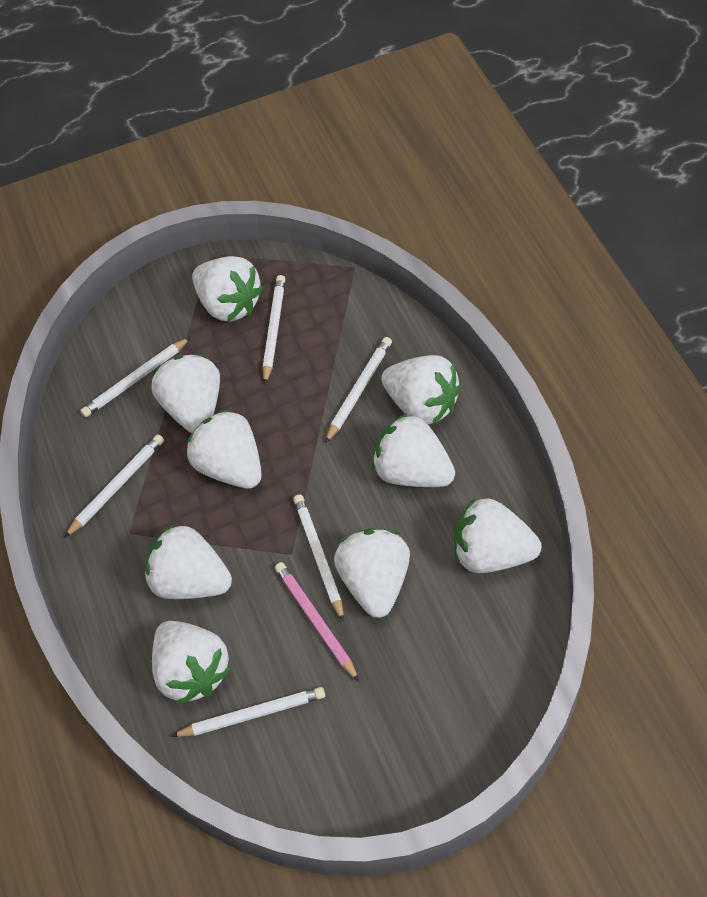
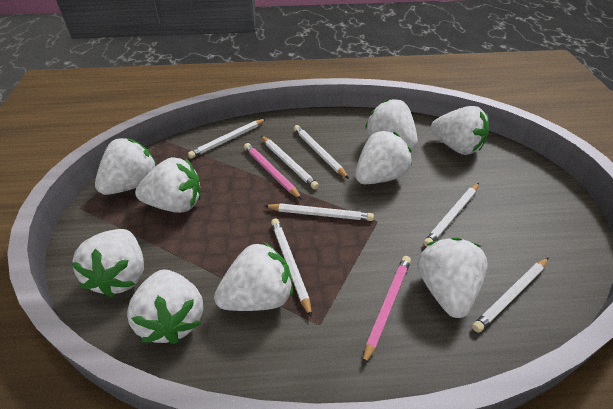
pink pencil: [275,562,359,682] = 1 -> [244,143,302,199] [363,256,411,365] = 2
white pencil: [64,434,164,538] [80,337,191,417] [171,687,325,737] [262,275,285,384] [293,494,344,622] [325,337,392,443] = 6 -> [188,119,266,158] [261,136,319,189] [265,203,374,221] [271,218,312,318] [294,125,349,179] [423,183,479,247] [472,258,548,333] = 7

